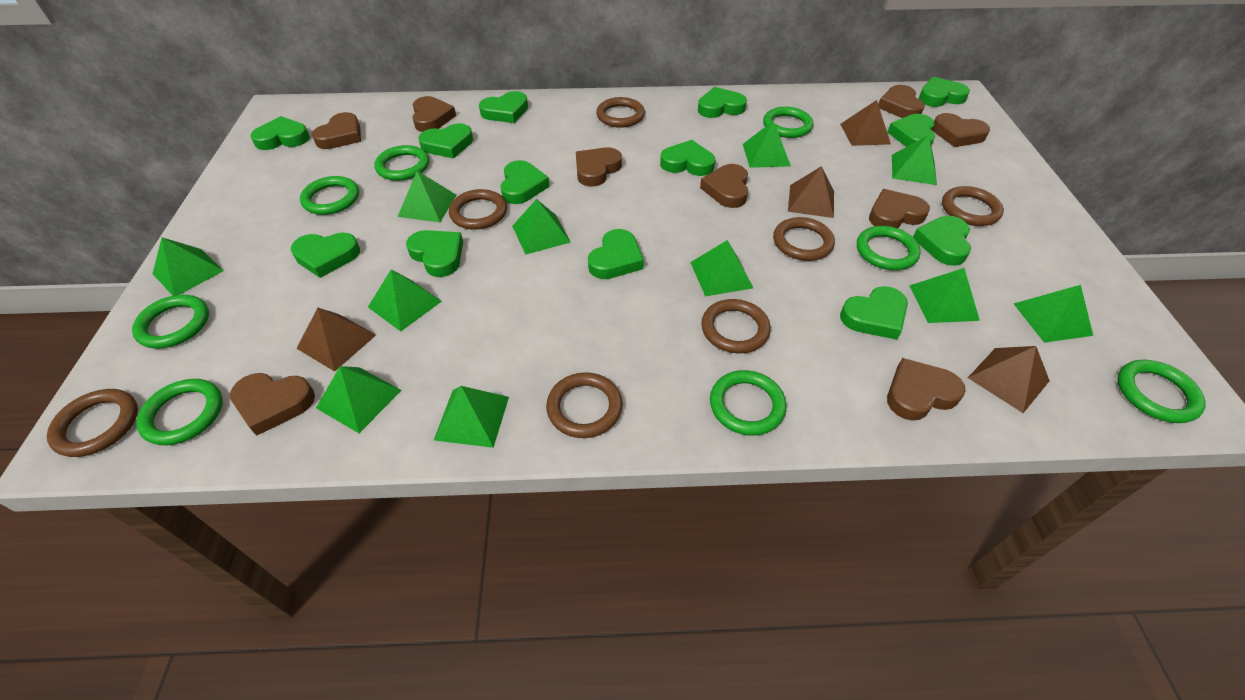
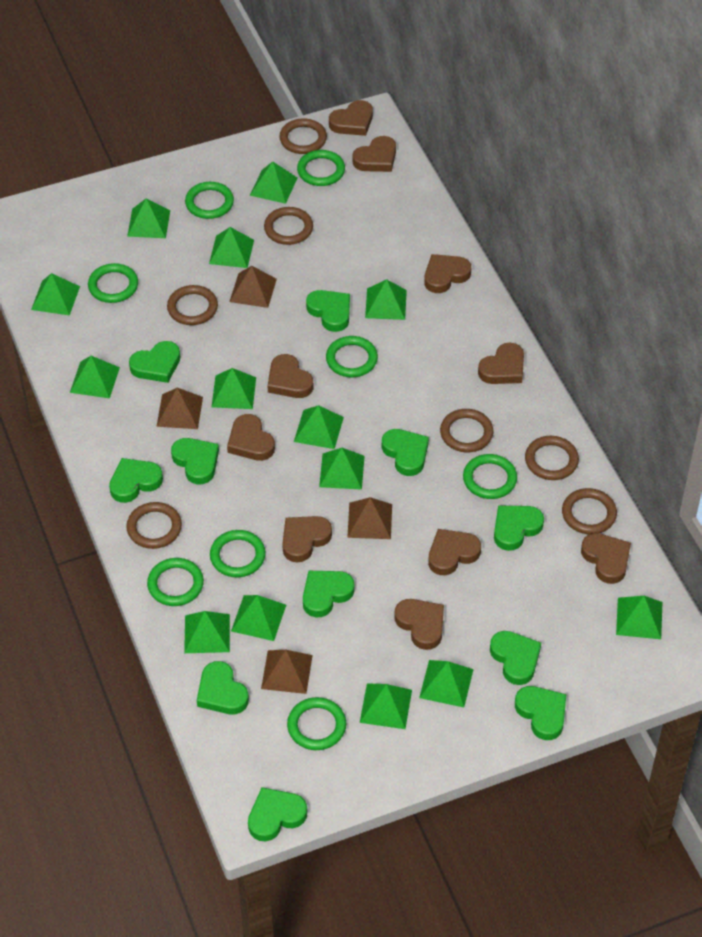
brown heart: [230,373,315,436] [312,112,361,149] [412,96,456,132] [576,147,622,187] [700,164,748,208] [869,189,930,228] [878,85,925,118] [887,358,966,421] [932,113,990,147] = 9 -> [227,414,275,461] [268,354,313,398] [282,516,332,563] [329,100,373,136] [352,136,396,172] [394,599,444,650] [424,254,471,293] [428,529,481,575] [478,343,524,384] [581,533,631,584] = 10
green heart: [250,116,310,150] [291,233,360,278] [406,230,463,277] [419,123,473,159] [479,91,528,123] [500,160,550,204] [588,229,644,279] [660,140,715,176] [698,87,747,118] [840,286,908,340] [887,114,935,147] [913,216,971,266] [919,77,970,107] = 13 -> [109,458,163,503] [129,341,180,383] [171,438,219,484] [197,661,249,714] [248,787,307,841] [303,571,355,617] [306,290,350,332] [382,429,429,476] [490,631,541,685] [494,506,544,551] [515,686,567,740] = 11
green pyramid: [153,237,224,296] [316,366,402,433] [368,269,442,331] [398,171,456,222] [434,386,509,448] [512,199,571,255] [690,240,753,296] [743,120,791,168] [892,135,937,185] [909,268,980,323] [1014,285,1093,343] = 11 -> [31,273,80,315] [70,356,120,398] [127,198,170,238] [184,611,230,653] [209,227,254,268] [212,368,256,409] [231,595,286,641] [250,162,297,204] [294,405,344,449] [319,448,365,490] [360,683,412,729] [365,279,407,320] [419,660,474,707] [616,596,662,639] = 14

